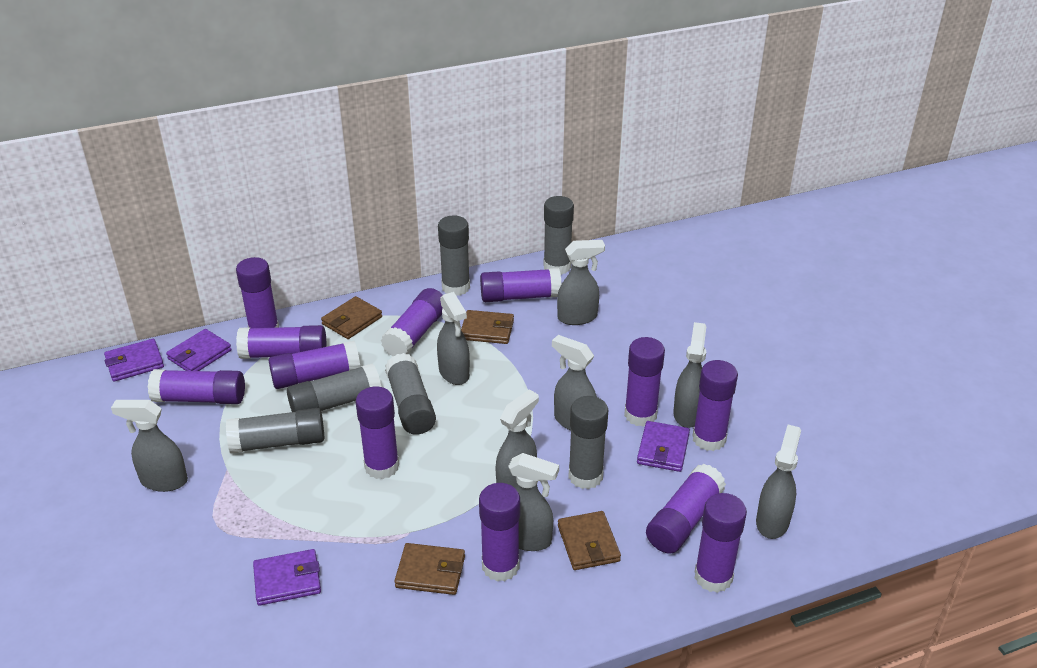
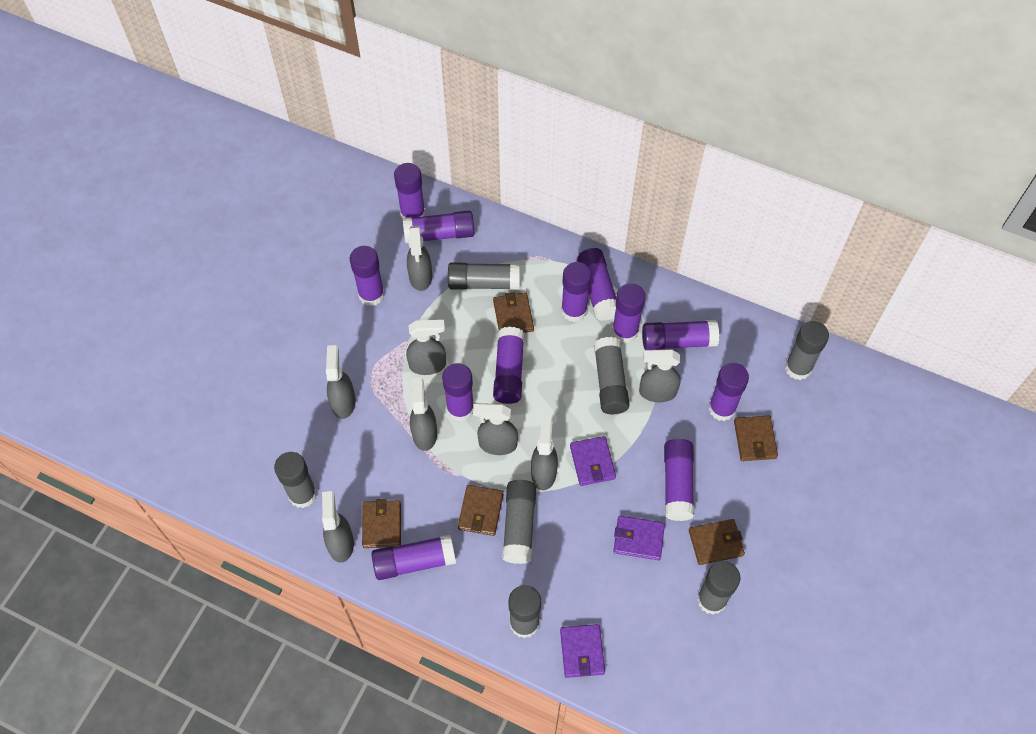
brown wallet: [321,296,382,339] [394,543,465,595] [461,310,514,344] [558,511,621,570] = 4 -> [362,499,401,548] [458,485,503,536] [493,292,534,333] [689,519,745,565] [734,416,778,461] = 5
grey glue stick: [226,408,324,453] [287,363,381,412] [385,353,436,435] [438,216,470,296] [544,196,574,275] [568,396,608,489] = 6 -> [274,452,317,508] [448,263,520,290] [502,480,536,564] [508,585,541,638] [594,337,629,414] [697,561,740,615] [785,321,829,380] = 7
purple wallet: [104,339,164,382] [166,329,232,371] [253,549,321,606] [637,421,690,472] = 4 -> [560,624,605,678] [570,436,616,486] [613,516,665,560] = 3

